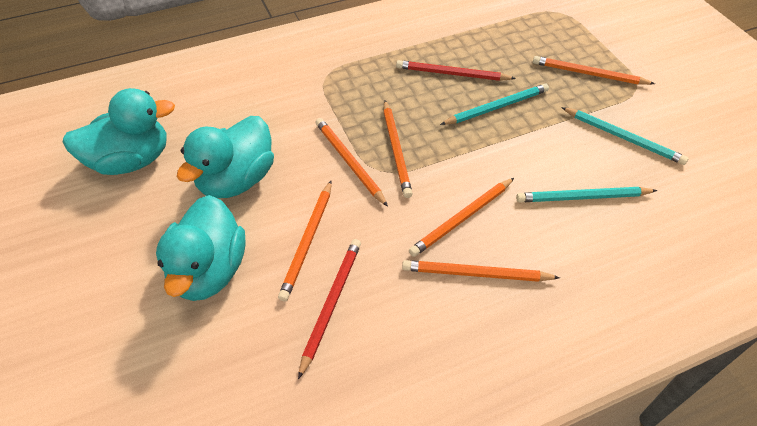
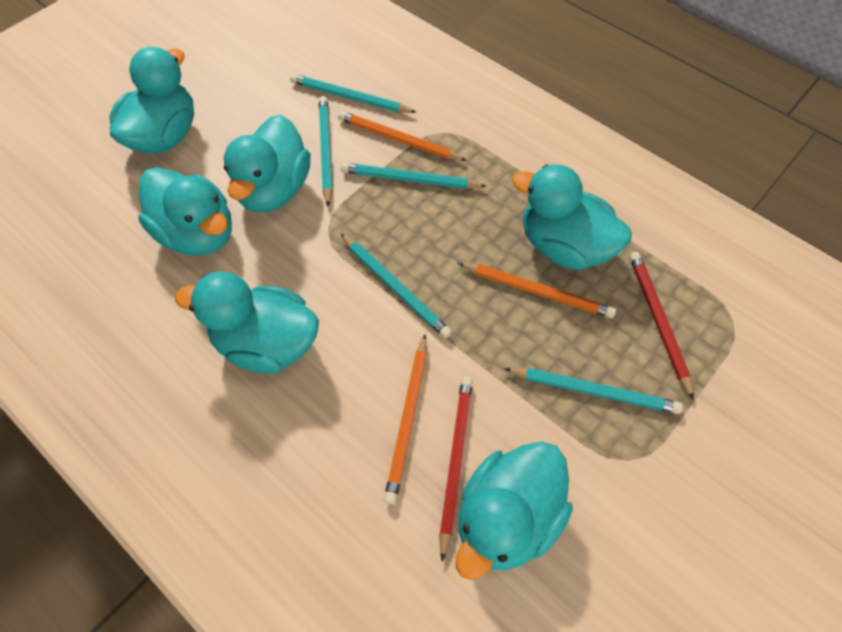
orange pencil: [278,180,332,302] [315,118,388,207] [383,101,413,198] [402,260,560,282] [409,178,514,257] [533,56,655,85] = 6 -> [338,111,467,161] [384,334,427,504] [458,263,616,318] = 3
turquoise duck: [63,88,175,175] [156,195,246,301] [177,116,274,198] = 3 -> [109,47,194,154] [138,167,232,256] [175,271,319,374] [224,115,311,212] [456,441,573,580] [512,164,632,270] = 6
turquoise pencil: [440,83,549,125] [516,187,657,202] [561,107,689,165] = 3 -> [290,74,417,113] [319,96,332,207] [340,233,452,339] [341,163,487,189] [504,368,683,414] = 5

